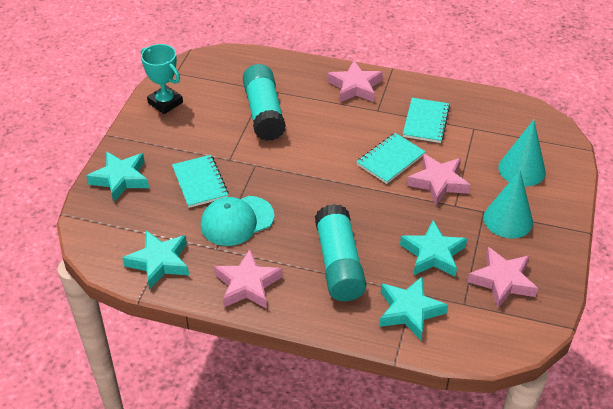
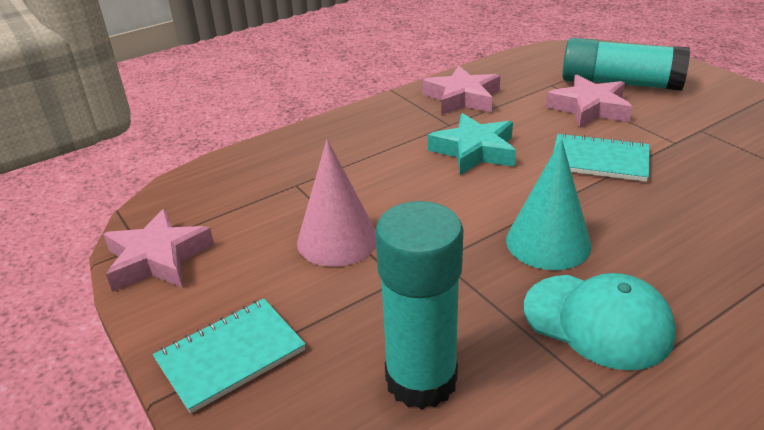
pink cone: none = 0 -> [297,139,376,267] = 1
pink star: [214,249,282,309] [327,61,383,103] [407,153,470,205] [467,247,538,308] = 4 -> [103,208,214,292] [422,66,500,115] [546,74,632,128] = 3
turquoise cone: [483,170,533,238] [498,120,546,186] = 2 -> [506,139,592,270] = 1
turquoise notebook: [172,155,229,208] [356,133,426,184] [403,98,450,143] = 3 -> [153,299,306,414] [553,133,650,182] = 2
turquoise star: [86,151,149,202] [122,230,189,289] [379,276,448,340] [400,220,467,277] = 4 -> [428,113,516,175] = 1
turquoise trophy: [141,44,183,114] = 1 -> none = 0

